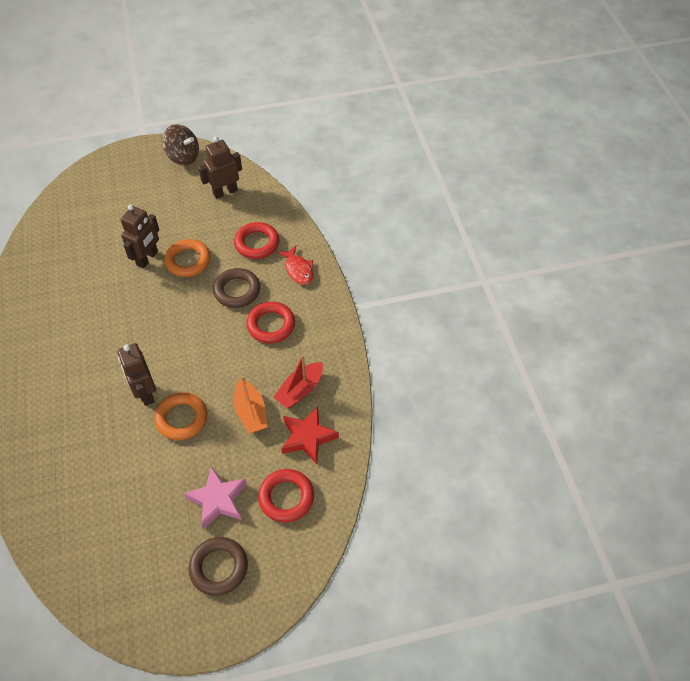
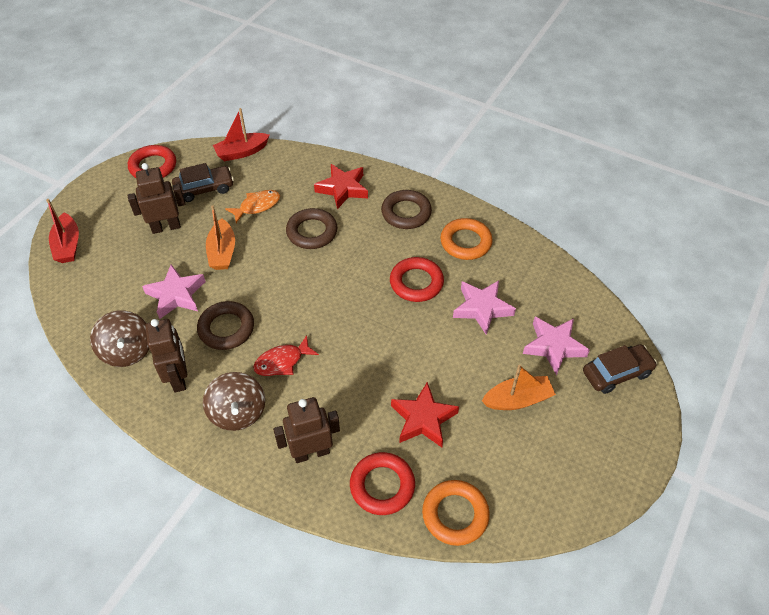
brown car: none = 0 -> [172,163,234,202] [583,344,657,394] = 2
brown ring: [188,537,248,596] [213,268,260,308] = 2 -> [197,301,254,350] [286,208,337,249] [381,190,432,229] = 3
brown spinning top: [162,124,199,165] = 1 -> [90,310,149,367] [203,372,265,431] = 2
orange boat: [234,376,268,433] = 1 -> [206,205,235,270] [482,365,556,410] = 2
orange fish: none = 0 -> [225,190,280,223] = 1
pink star: [184,466,247,529] = 1 -> [142,264,206,319] [453,280,516,335] [523,317,590,375] = 3
red boat: [273,354,323,409] = 1 -> [46,199,79,263] [213,108,270,161] = 2
red star: [281,406,339,464] = 1 -> [314,164,368,209] [391,382,459,447] = 2

